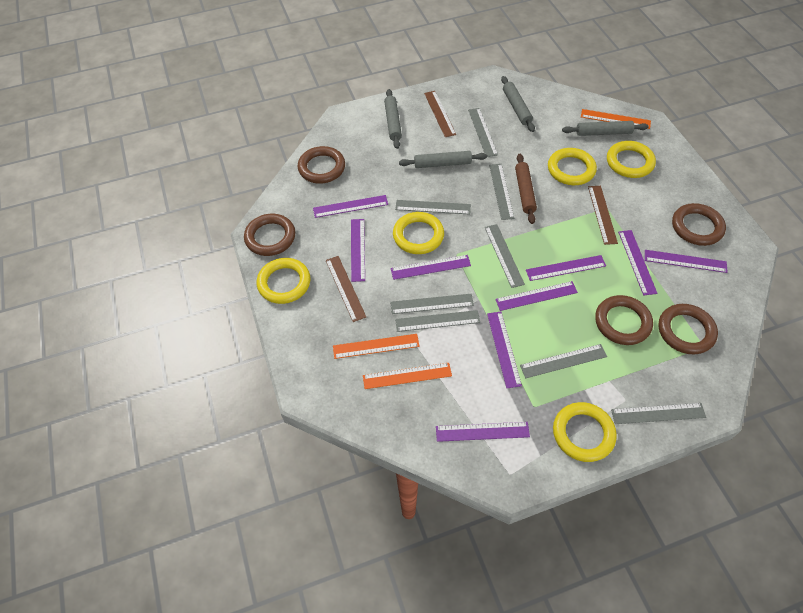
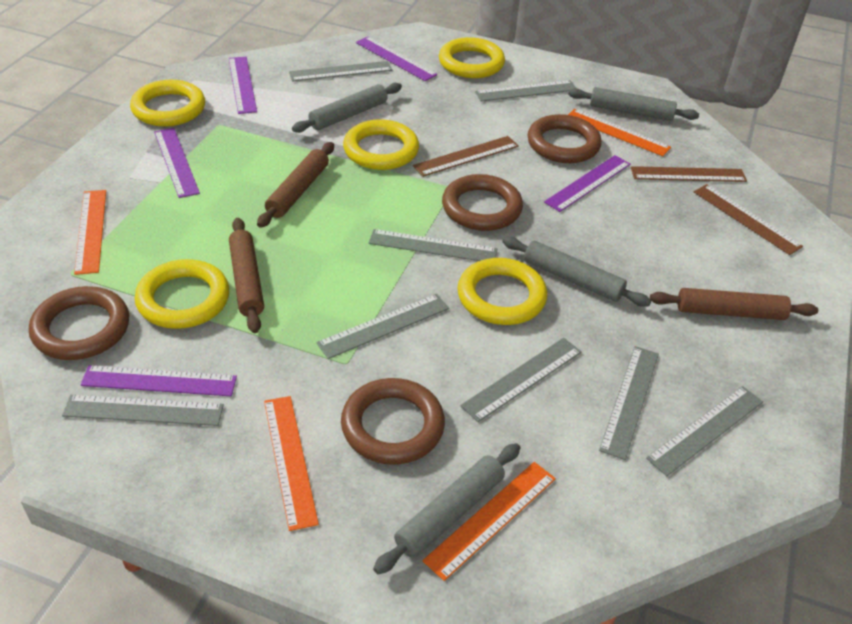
brown ring: [244,214,295,256] [298,146,345,184] [595,295,653,345] [658,304,718,354] [672,203,726,246] = 5 -> [29,286,129,360] [341,378,445,465] [442,174,523,231] [528,114,602,163] = 4
brown rolling pin: [515,154,537,224] = 1 -> [229,218,264,333] [257,142,334,228] [650,288,818,320] = 3
orange ruler: [333,334,420,359] [363,363,452,389] [581,109,651,129] = 3 -> [74,190,106,275] [264,396,319,531] [422,462,556,581] [568,109,671,156] = 4
purple ruler: [313,195,388,218] [351,219,365,282] [391,255,471,280] [436,422,530,442] [487,312,522,388] [495,281,578,311] [526,255,606,281] [618,230,657,295] [645,250,727,273] = 9 -> [80,365,237,396] [154,128,200,198] [229,57,257,114] [356,37,437,81] [544,155,631,212] = 5

